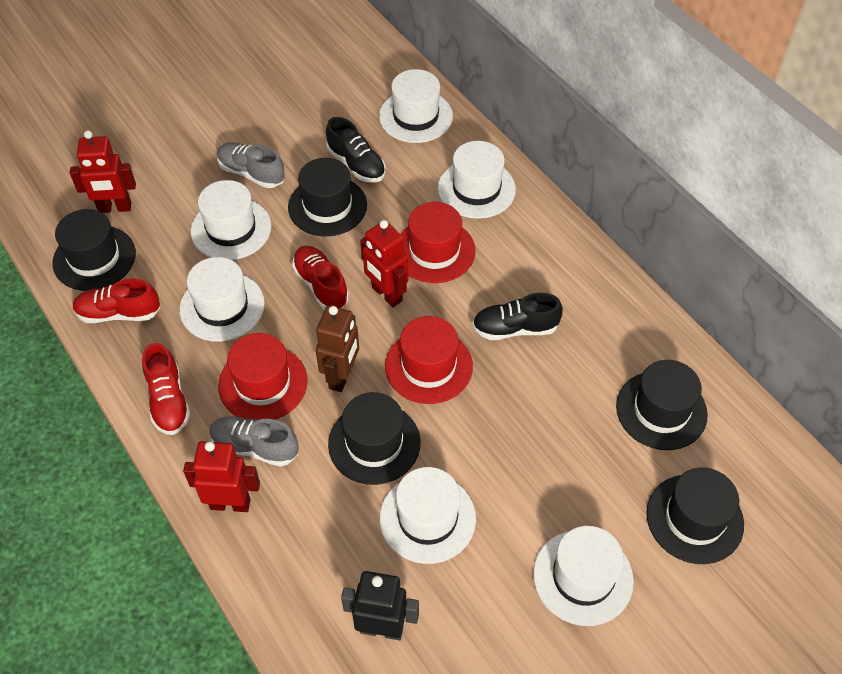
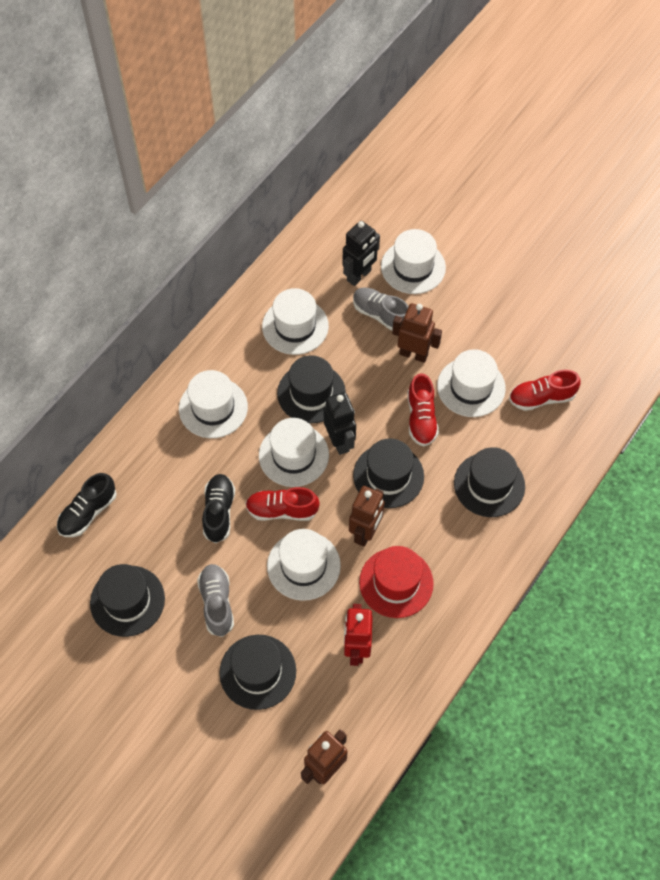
black robot: [341,571,419,640] = 1 -> [324,392,356,455] [342,221,380,286] = 2
brown robot: [316,306,359,392] = 1 -> [301,729,347,784] [349,486,385,547] [392,303,442,363] = 3
red hat: [218,333,307,420] [385,316,473,404] [400,202,476,283] = 3 -> [359,546,434,618] = 1
red robot: [70,130,136,213] [183,441,260,512] [360,220,408,307] = 3 -> [344,604,373,666] = 1

